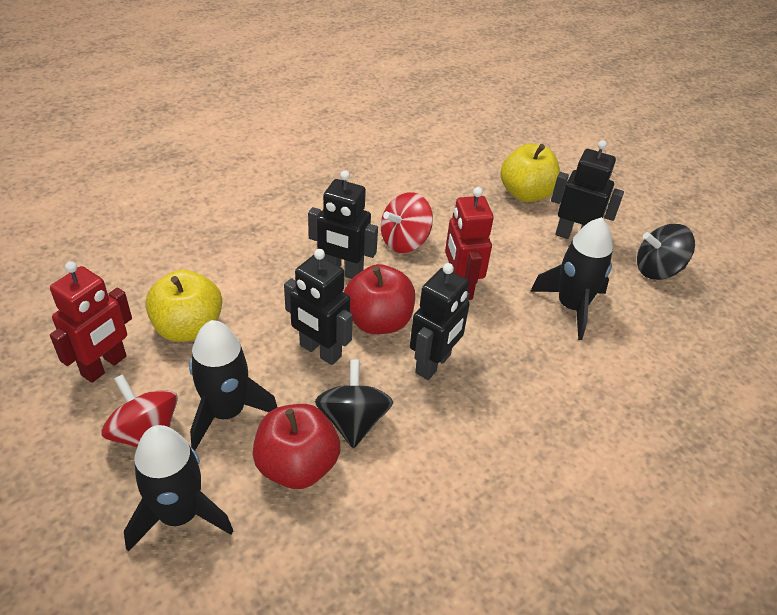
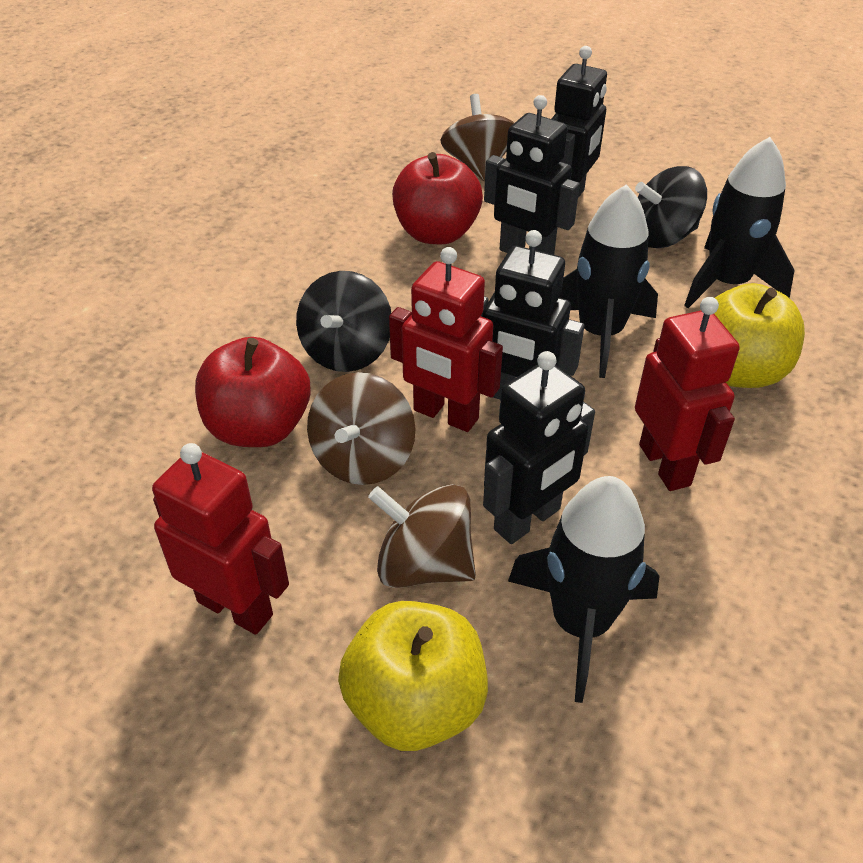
brown spinning top: none = 0 -> [307,372,416,485] [368,484,476,588] [441,94,514,181] = 3
red robot: [50,261,132,383] [445,187,494,300] = 2 -> [152,443,289,635] [389,247,503,432] [635,297,740,491] = 3
red spinning top: [101,374,178,447] [381,192,433,253] = 2 -> none = 0

